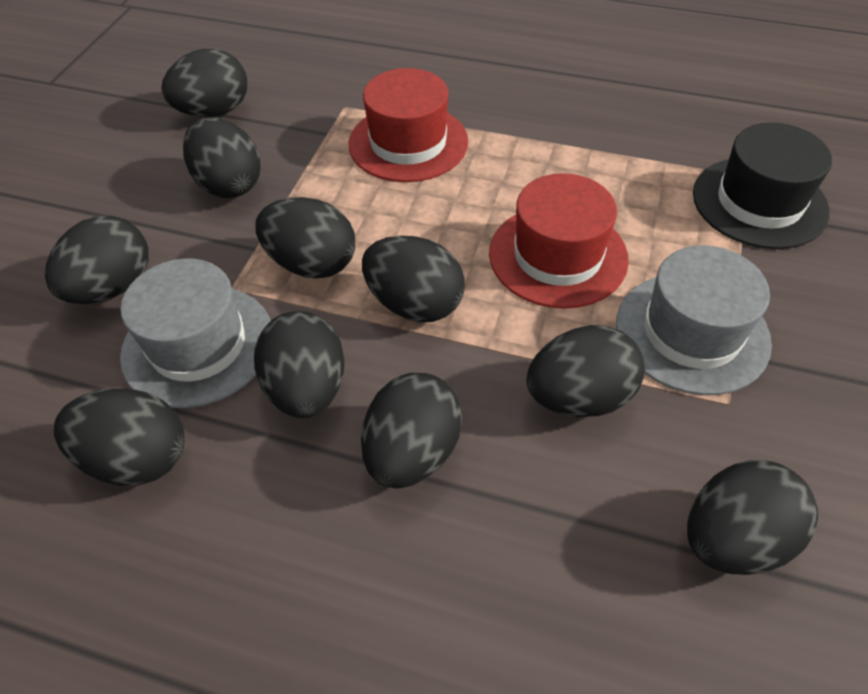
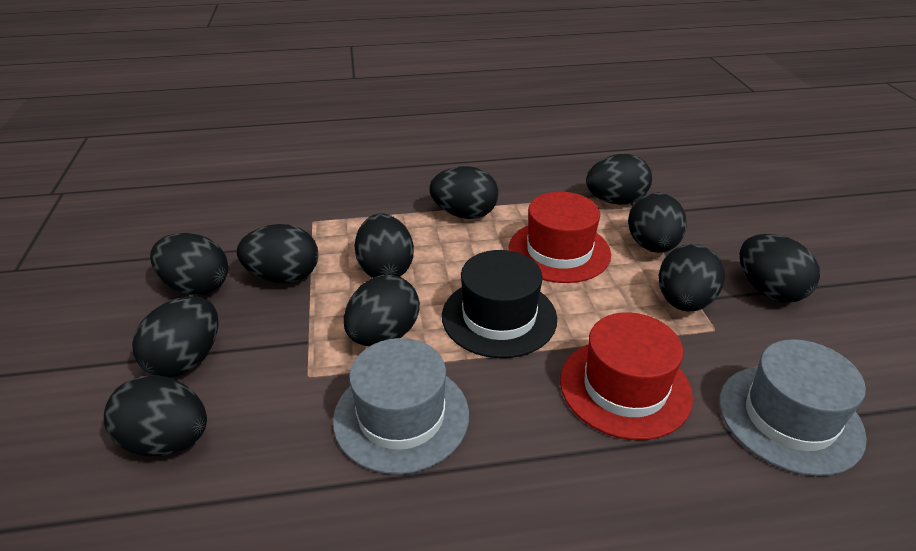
black egg: [45,216,149,304] [54,389,184,486] [161,49,247,117] [183,117,261,198] [254,311,345,418] [255,197,355,279] [361,373,462,489] [362,236,465,323] [526,325,645,417] [687,460,818,575] = 10 -> [104,375,207,456] [132,296,219,377] [150,233,228,296] [237,224,318,283] [344,275,420,346] [355,214,414,278] [430,166,498,219] [586,154,652,205] [628,193,687,253] [659,244,725,312] [740,234,820,303] = 11

